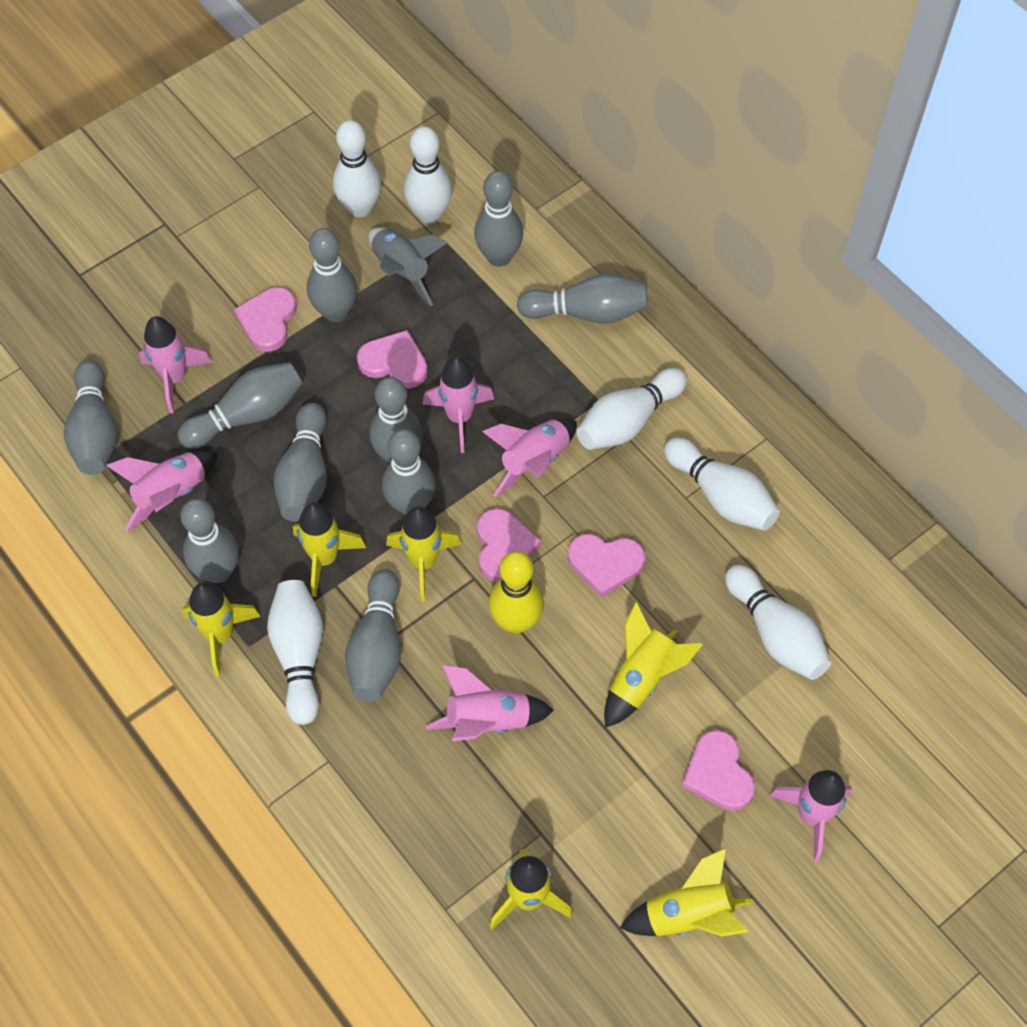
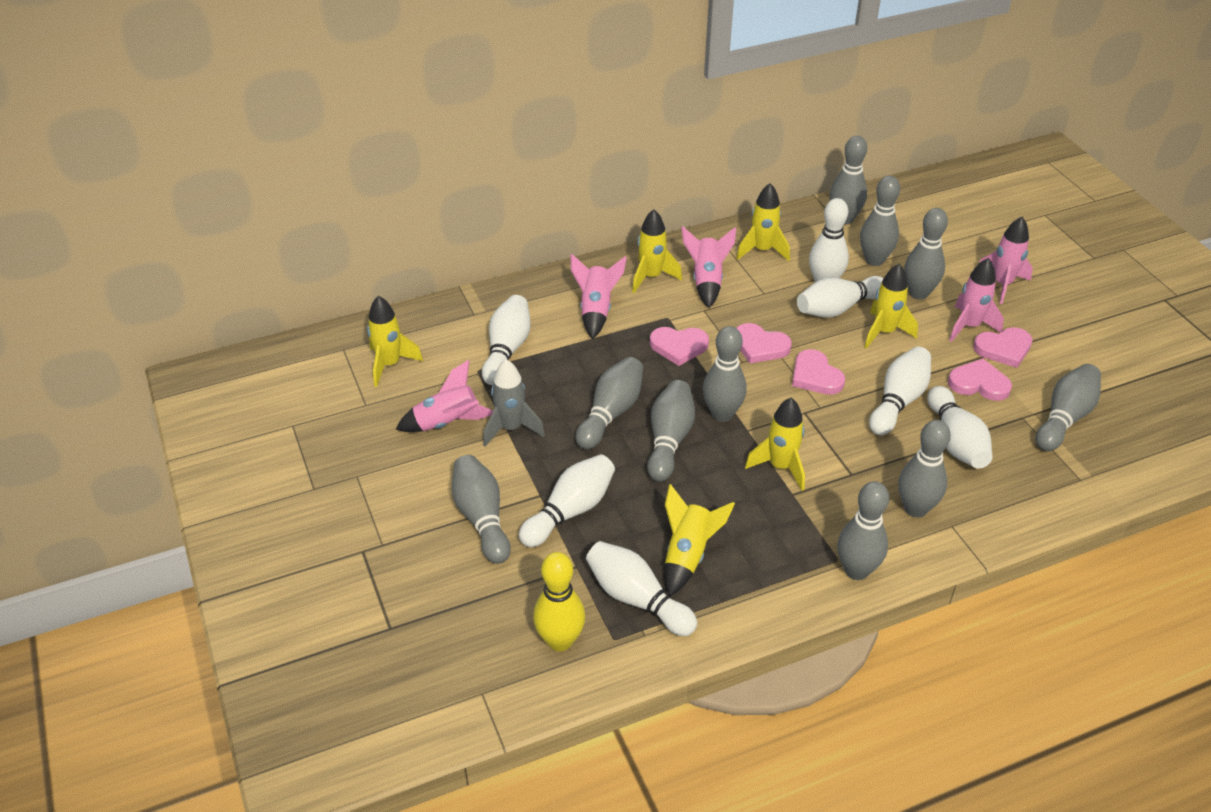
pink rocket: [106,451,218,531] [139,316,212,413] [423,357,494,453] [426,665,554,741] [482,418,577,497] [769,770,852,861] = 6 -> [396,360,493,432] [570,254,627,339] [681,226,736,308] [949,258,1004,342] [979,217,1033,304] = 5
white bowling pin: [267,580,323,725] [333,120,381,217] [404,126,452,223] [577,368,687,450] [664,437,780,531] [725,565,831,680] = 6 -> [482,295,531,385] [519,454,615,547] [586,541,697,636] [797,276,884,317] [809,198,849,282] [869,346,931,435] [927,386,993,469] = 7

